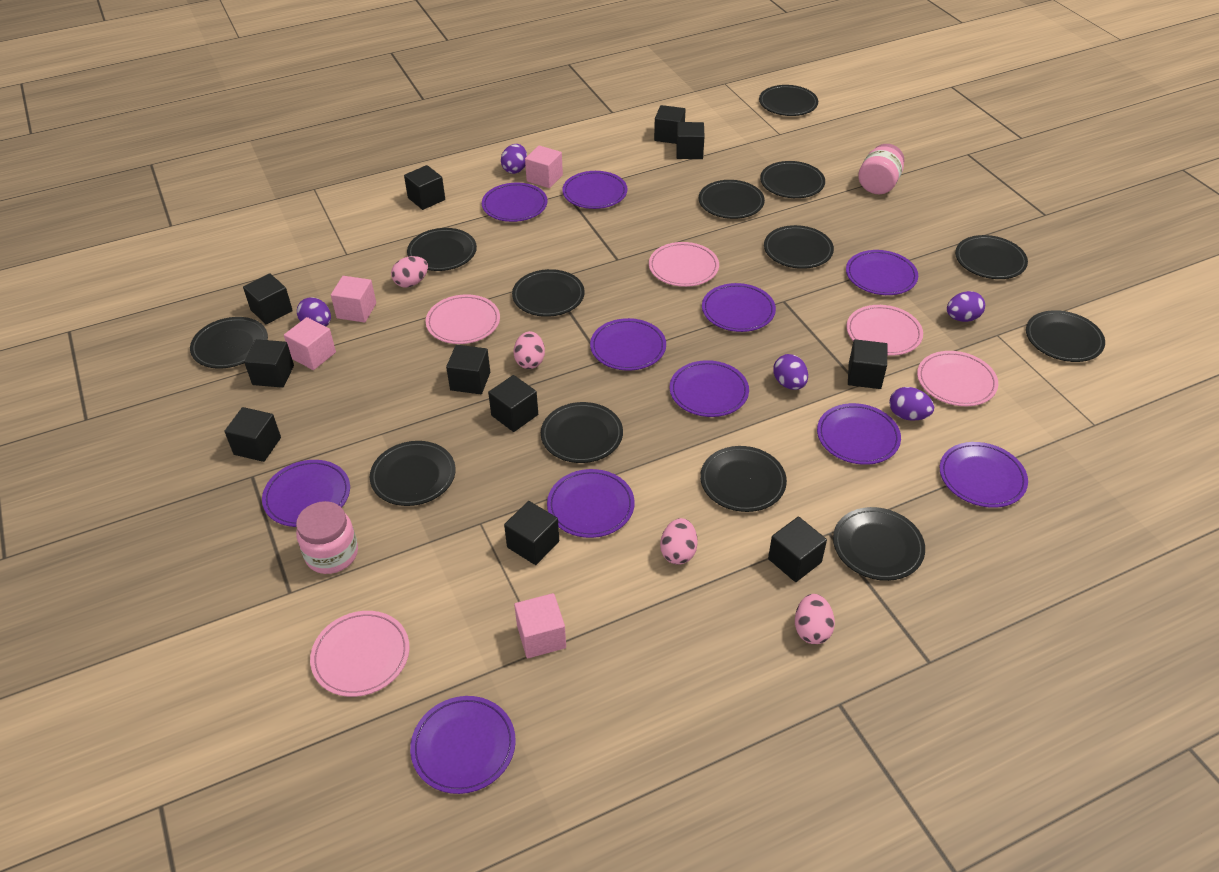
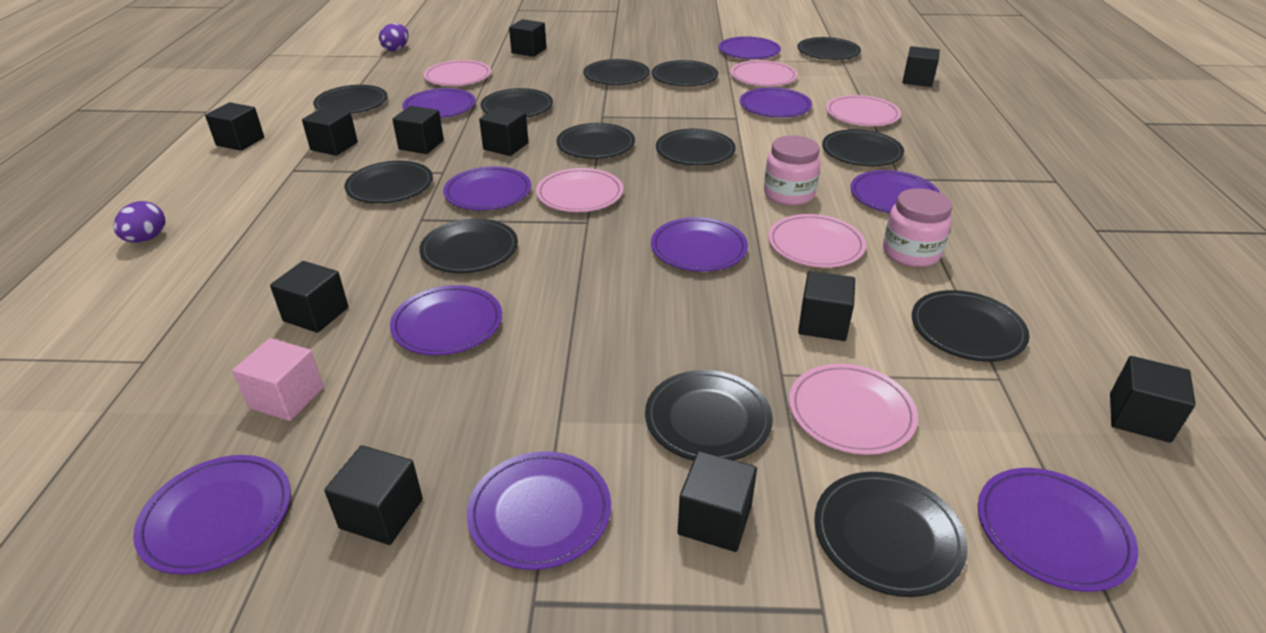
pink cube: [284,317,336,370] [331,276,376,323] [514,593,566,658] [525,145,563,188] = 4 -> [232,338,324,421] = 1
pink egg: [391,256,428,288] [513,331,545,369] [660,518,698,565] [795,594,835,644] = 4 -> none = 0
pink plate: [310,611,410,697] [426,294,500,344] [649,242,719,287] [846,305,923,356] [917,351,998,406] = 5 -> [424,60,491,86] [536,168,623,212] [730,60,798,86] [768,214,866,268] [789,364,918,455] [826,95,901,126] = 6
purple egg: [297,297,331,326] [501,144,527,174] [773,354,808,390] [889,387,934,421] [947,291,985,322] = 5 -> [114,201,165,243] [379,23,409,51] = 2
purple plate: [262,460,350,527] [410,696,516,794] [482,183,548,222] [547,469,635,538] [562,171,627,209] [590,318,666,371] [670,360,749,417] [702,283,776,332] [817,403,901,465] [846,250,918,295] [940,442,1028,508] = 11 -> [133,455,291,575] [390,285,502,355] [402,88,476,118] [443,166,531,210] [467,451,611,570] [651,217,748,272] [718,36,781,59] [740,87,812,118] [850,170,940,213] [978,468,1138,592] = 10

